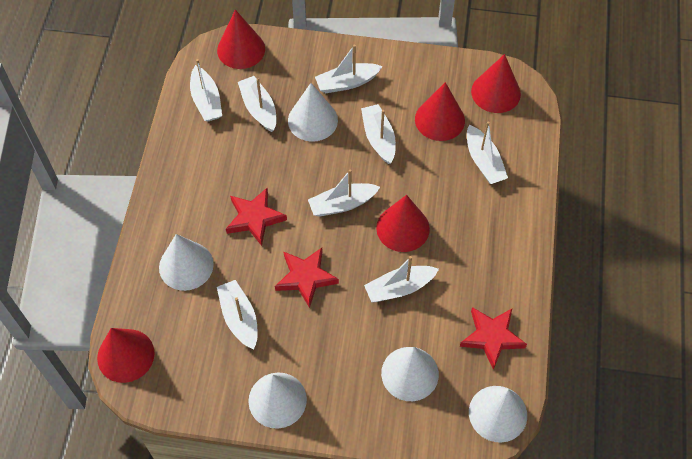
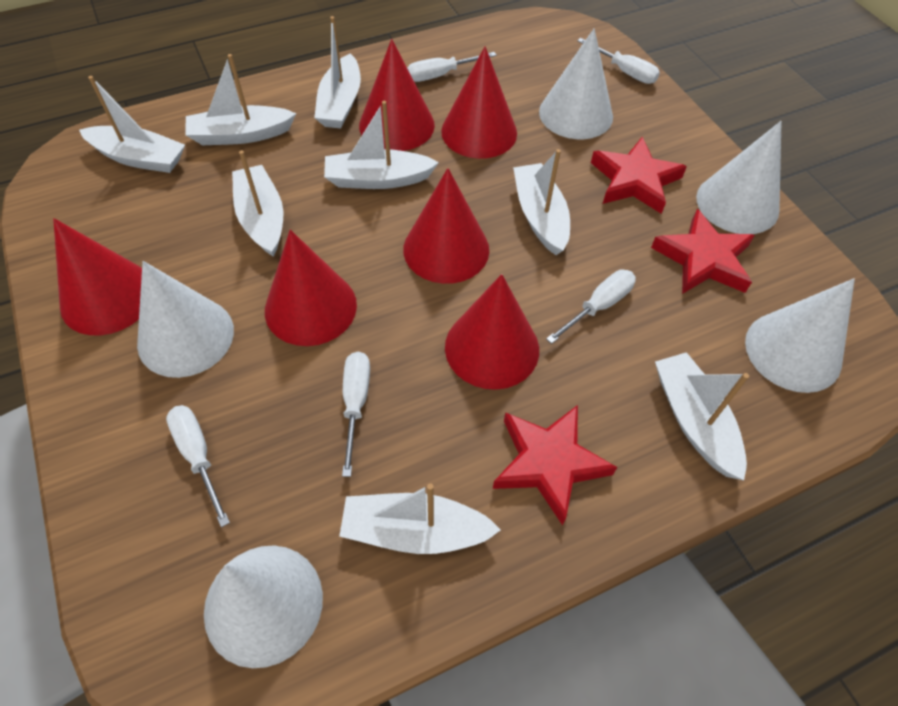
red cone: [97,328,155,383] [217,10,265,69] [376,195,430,252] [415,82,465,141] [471,54,521,113] = 5 -> [53,218,142,335] [265,230,357,346] [359,39,435,151] [403,168,489,284] [441,46,517,159] [445,274,539,390] = 6
white screwdriver: none = 0 -> [166,405,230,527] [342,352,370,477] [407,52,497,82] [546,270,636,344] [577,38,660,84] = 5

